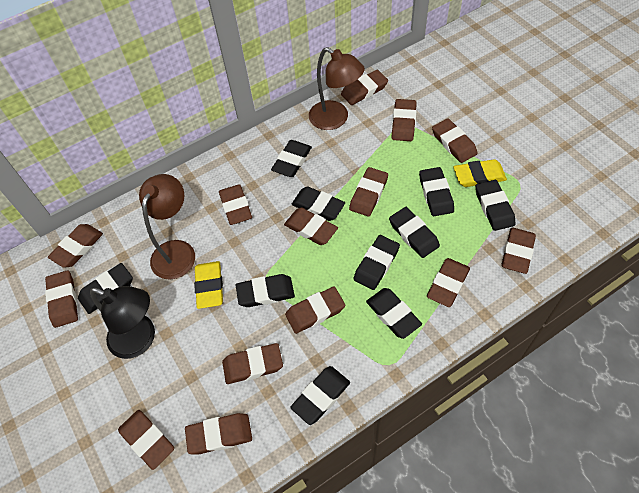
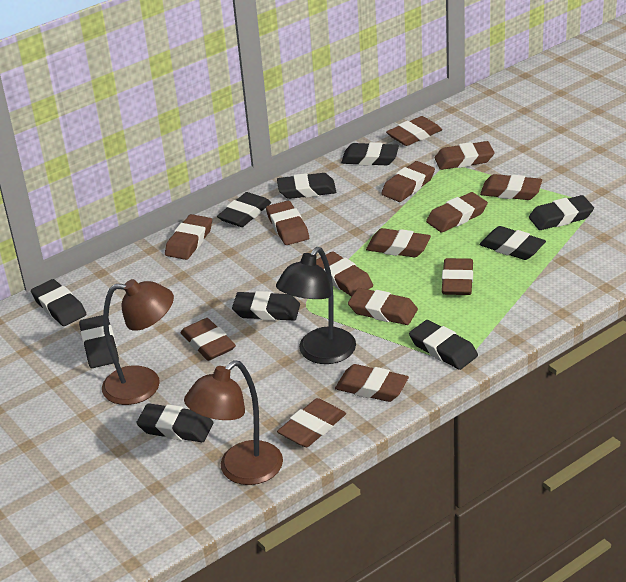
yellow eraser: [194,261,223,309] [453,159,507,187] = 2 -> none = 0

